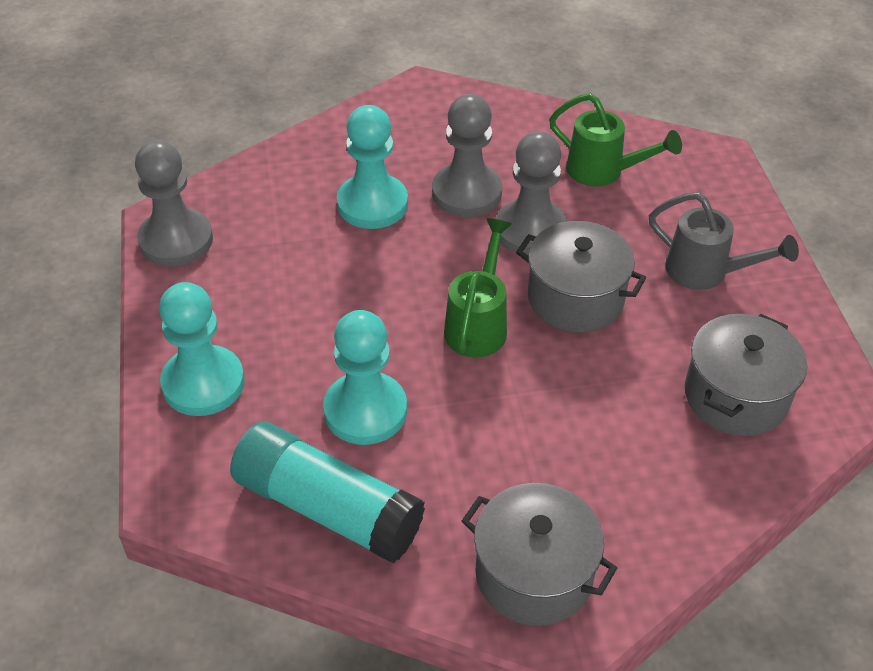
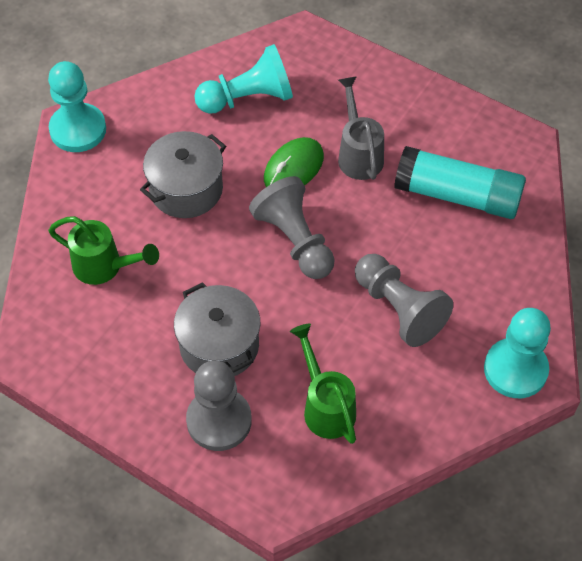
green mouse: none = 0 -> [264,137,324,187] = 1
grey pot: [462,483,617,626] [516,221,646,333] [685,314,807,436] = 3 -> [140,131,226,218] [174,282,260,376] = 2

